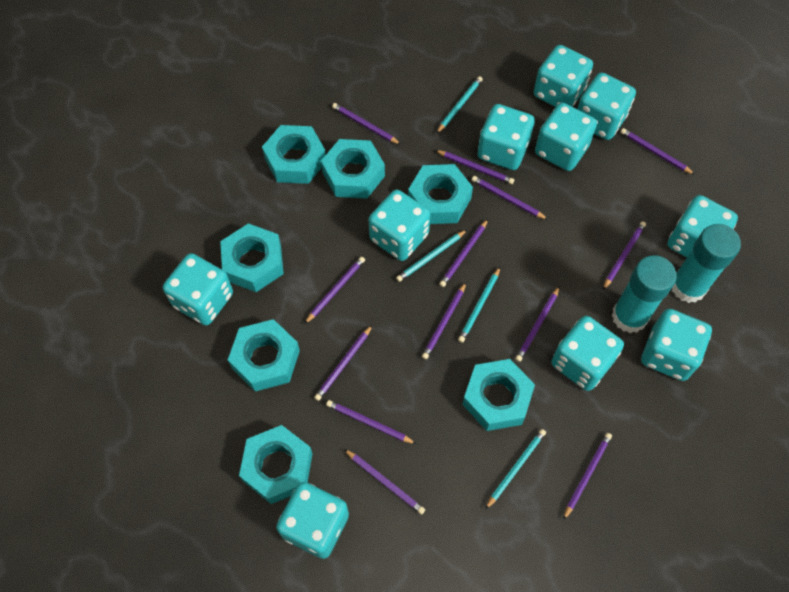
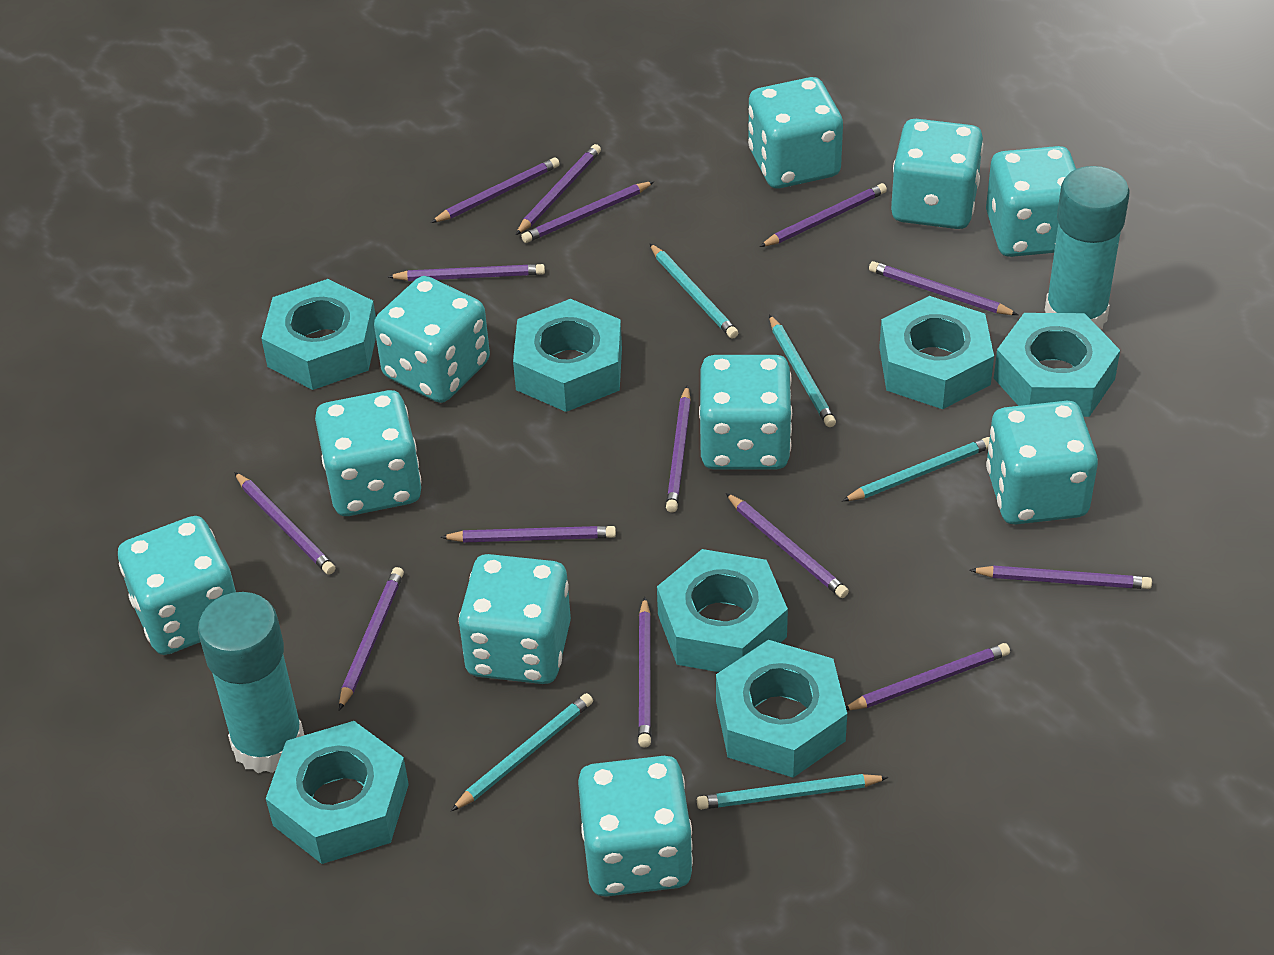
purple pencil: [305,257,365,324] [314,325,372,401] [326,400,416,444] [332,103,401,145] [344,449,425,514] [422,282,466,359] [435,150,514,184] [439,219,488,287] [472,176,548,220] [515,286,560,362] [563,433,612,520] [603,222,646,290] [620,128,695,175] = 13 -> [234,472,335,575] [339,567,404,710] [387,264,545,281] [431,157,560,223] [440,526,616,543] [516,144,601,235] [521,181,654,243] [638,597,651,747] [666,385,691,513] [726,493,849,598] [759,183,887,247] [846,643,1010,711] [869,261,1018,315] [969,566,1152,589] = 14
turquoise pencil: [396,230,467,282] [436,76,483,134] [458,267,500,343] [485,429,546,510] = 4 -> [451,693,593,811] [649,243,738,339] [697,774,889,809] [769,314,836,427] [842,437,990,501] = 5

